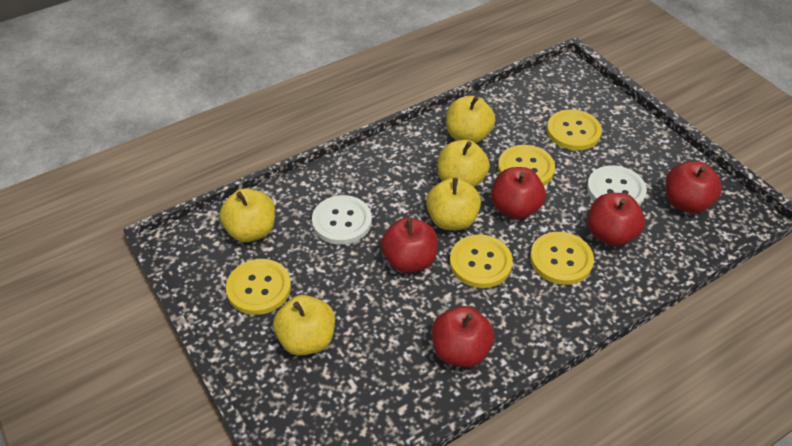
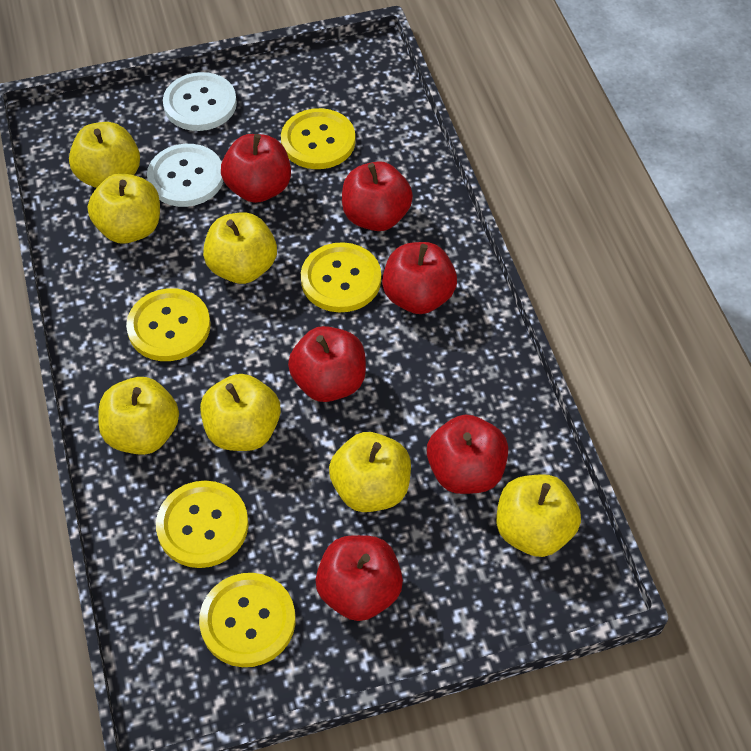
red apple: [381,217,438,273] [432,306,495,368] [491,167,546,219] [588,193,645,246] [666,161,722,213] = 5 -> [221,134,291,203] [288,326,366,402] [315,535,403,621] [342,161,413,231] [382,242,457,314] [427,415,508,494] = 6
yellow apple: [220,188,275,242] [273,295,335,356] [426,178,481,230] [438,140,490,187] [446,96,495,143] = 5 -> [69,122,140,188] [88,173,160,243] [98,377,179,455] [200,374,281,451] [203,212,277,284] [329,432,411,512] [496,474,581,557] = 7

